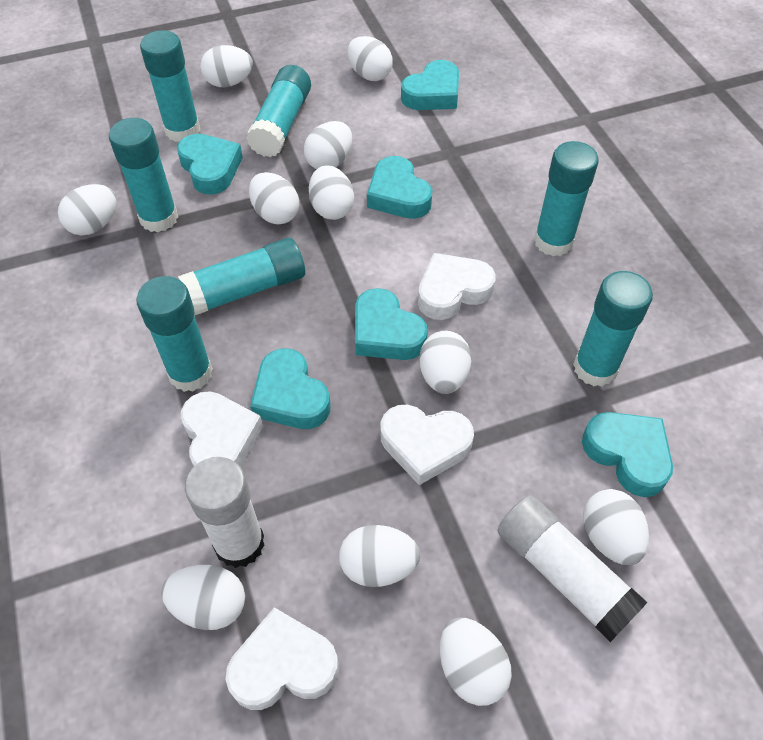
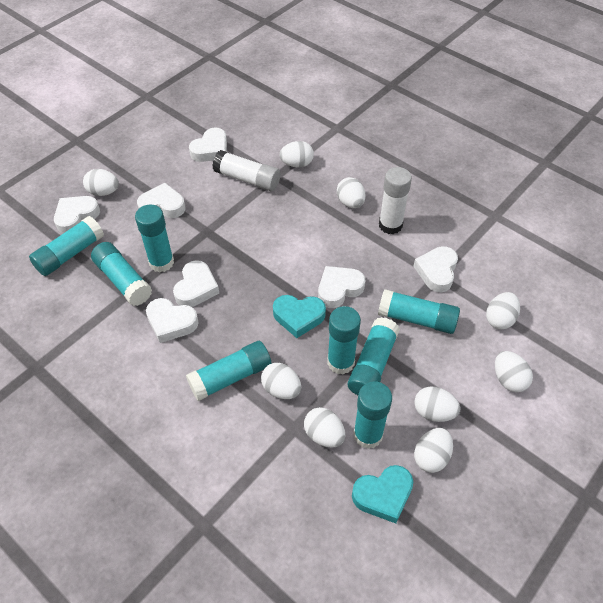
turquoise glue stick: [109,118,178,232] [136,276,213,392] [140,30,200,142] [178,238,305,316] [246,65,311,157] [534,141,599,256] [573,271,653,387] = 7 -> [29,216,104,276] [91,242,152,306] [135,205,174,273] [186,341,271,401] [327,306,361,374] [348,317,400,395] [353,381,392,449] [378,289,460,334] = 8
turquoise heart: [177,134,243,195] [250,348,331,429] [355,288,428,360] [367,156,432,219] [401,60,459,110] [582,412,673,497] = 6 -> [273,295,326,338] [352,465,413,523] = 2
white egg: [58,184,117,236] [161,565,245,630] [200,45,253,87] [249,172,299,224] [304,121,352,169] [309,165,354,220] [339,525,420,587] [347,36,393,81] [420,331,471,394] [440,617,512,706] [583,489,649,565] = 11 -> [83,169,119,196] [261,363,301,399] [279,141,314,167] [304,407,345,448] [337,177,365,208] [414,386,460,422] [414,428,453,473] [486,292,520,329] [495,351,533,392] = 9
white heart: [181,391,263,467] [225,607,338,710] [380,405,474,485] [418,253,496,320] = 4 -> [54,196,100,234] [137,183,186,218] [146,298,198,343] [173,260,219,307] [189,127,227,162] [318,266,365,308] [413,246,458,292] = 7

